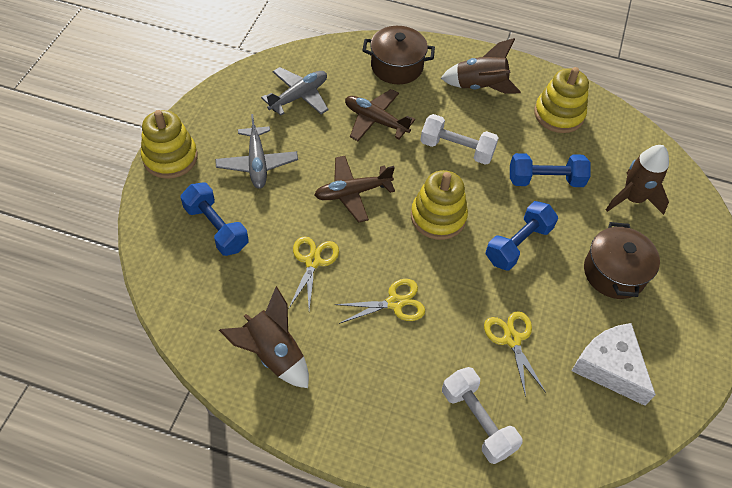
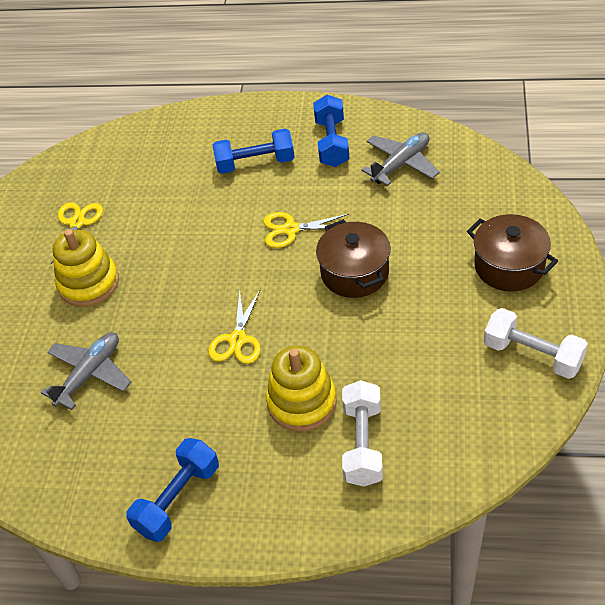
brown plane: [315,156,395,223] [345,89,415,141] = 2 -> none = 0
brown rocket: [219,286,309,388] [441,38,521,94] [606,145,669,215] = 3 -> none = 0
white cheese: [572,323,656,406] = 1 -> none = 0
yellow stacking toy: [141,110,198,179] [411,170,468,240] [534,67,589,133] = 3 -> [53,229,119,307] [266,346,337,431] = 2

